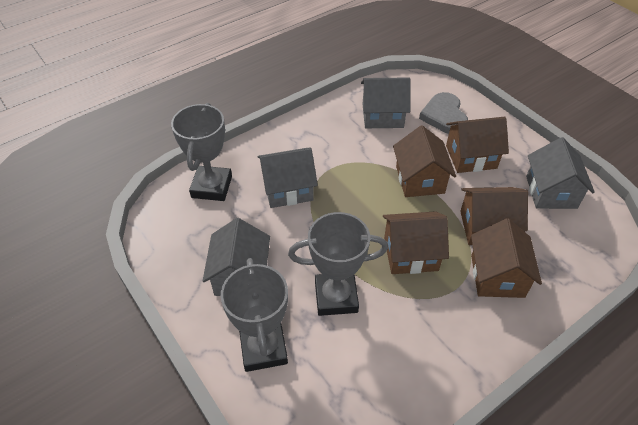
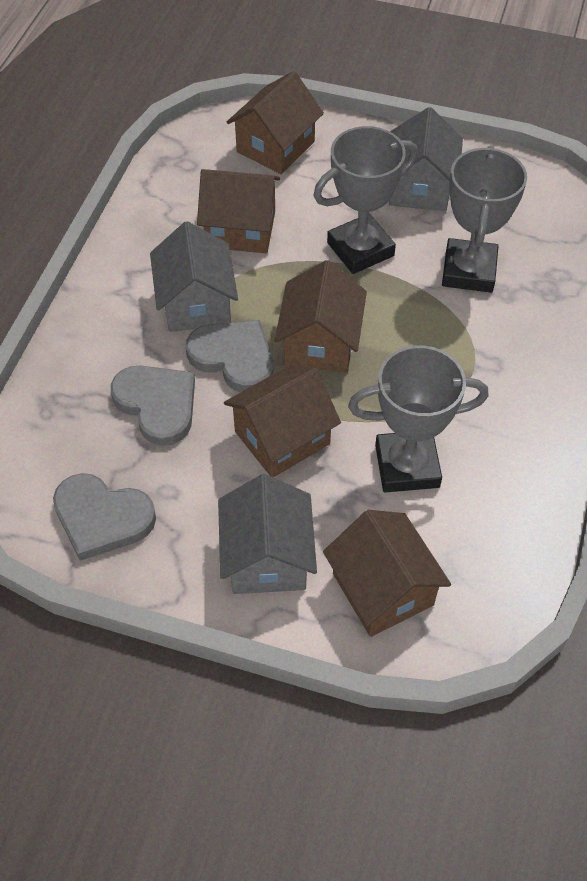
grey heart: [419,92,468,134] = 1 -> [53,473,156,561] [111,365,195,446] [186,320,273,392] = 3
grey house: [203,218,270,296] [257,147,318,208] [361,77,411,128] [526,137,595,209] = 4 -> [150,221,238,332] [218,474,317,594] [389,107,463,211] = 3

